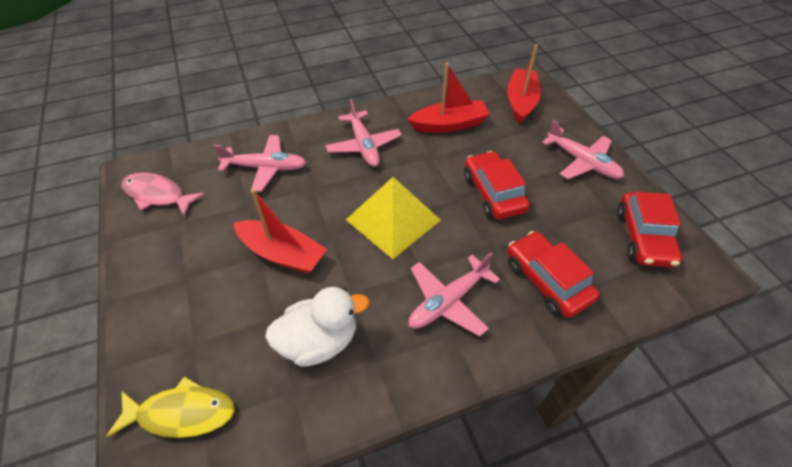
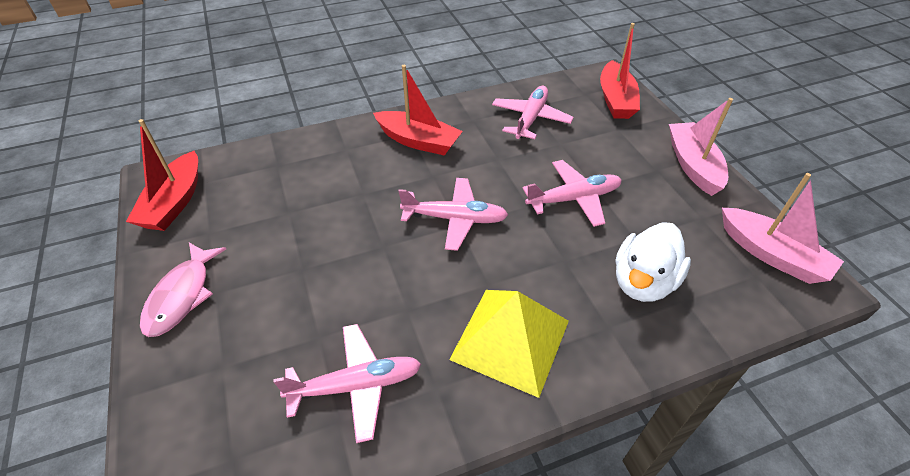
pink boat: none = 0 -> [669,98,733,196] [722,173,844,284] = 2
red car: [464,151,530,219] [507,231,600,318] [617,192,682,267] = 3 -> none = 0
yellow fish: [106,377,235,438] = 1 -> none = 0

